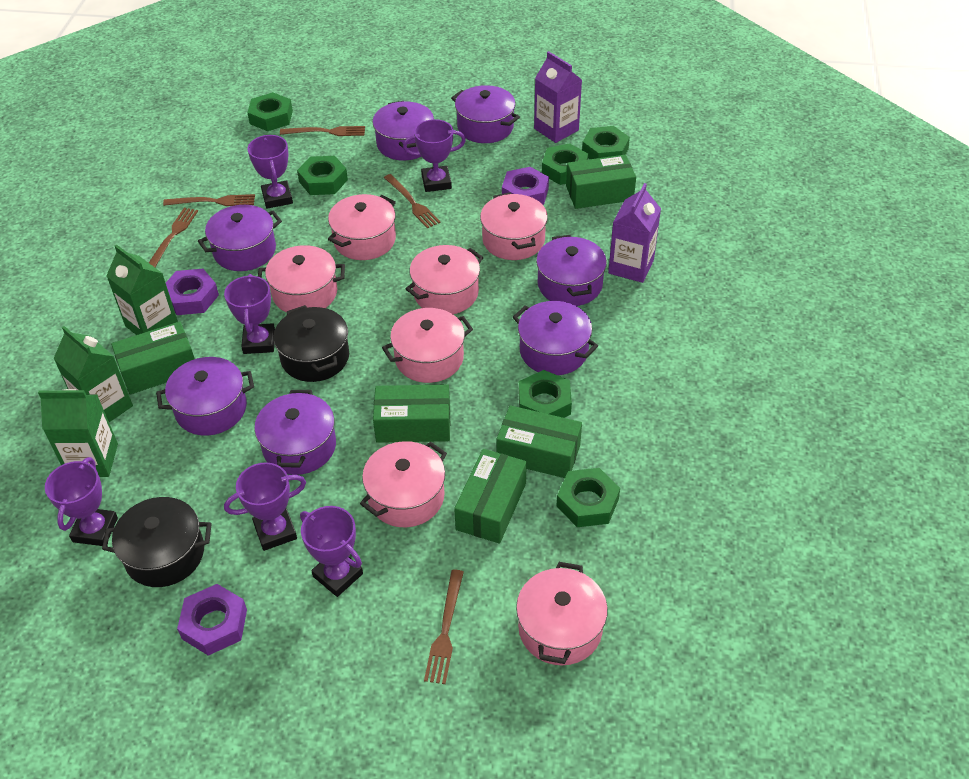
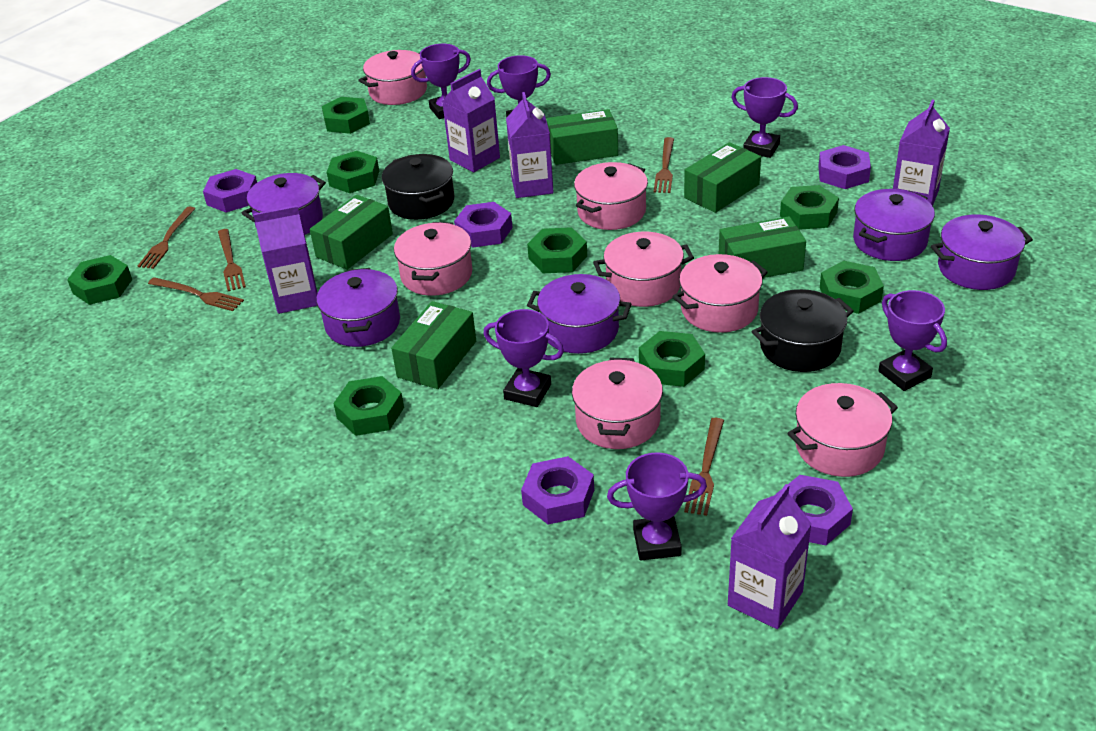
green carton: [38,389,118,477] [53,326,133,422] [106,245,178,335] = 3 -> none = 0
green nut: [247,92,293,131] [297,156,348,195] [519,370,572,418] [542,144,588,185] [557,468,620,527] [582,126,630,159] = 6 -> [67,255,132,305] [322,97,370,134] [327,151,379,193] [333,376,404,436] [527,227,587,273] [639,331,705,387] [780,185,839,230] [820,261,884,314] = 8
purple carton: [534,51,582,143] [608,183,661,283] = 2 -> [253,206,317,314] [442,69,500,172] [506,92,553,198] [728,484,812,629] [893,100,950,206] = 5
purple nut: [166,269,219,315] [177,584,247,656] [502,167,549,205] = 3 -> [203,169,257,213] [454,202,513,247] [521,456,594,524] [775,475,853,545] [818,145,871,189] = 5
purple pot: [156,357,254,436] [198,205,282,271] [255,390,336,475] [373,101,434,160] [451,85,520,143] [513,301,598,375] [536,235,607,306] = 7 -> [241,173,326,235] [316,268,400,347] [527,274,631,354] [853,189,935,261] [931,214,1033,290] = 5

